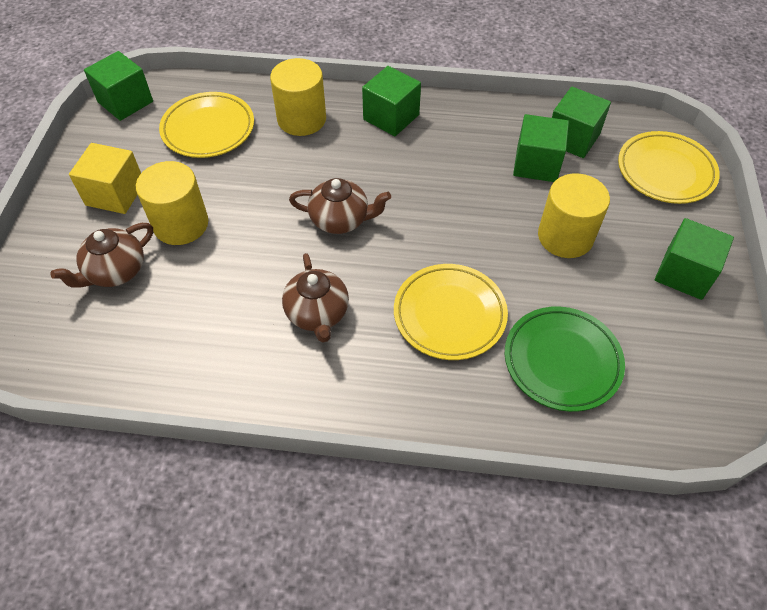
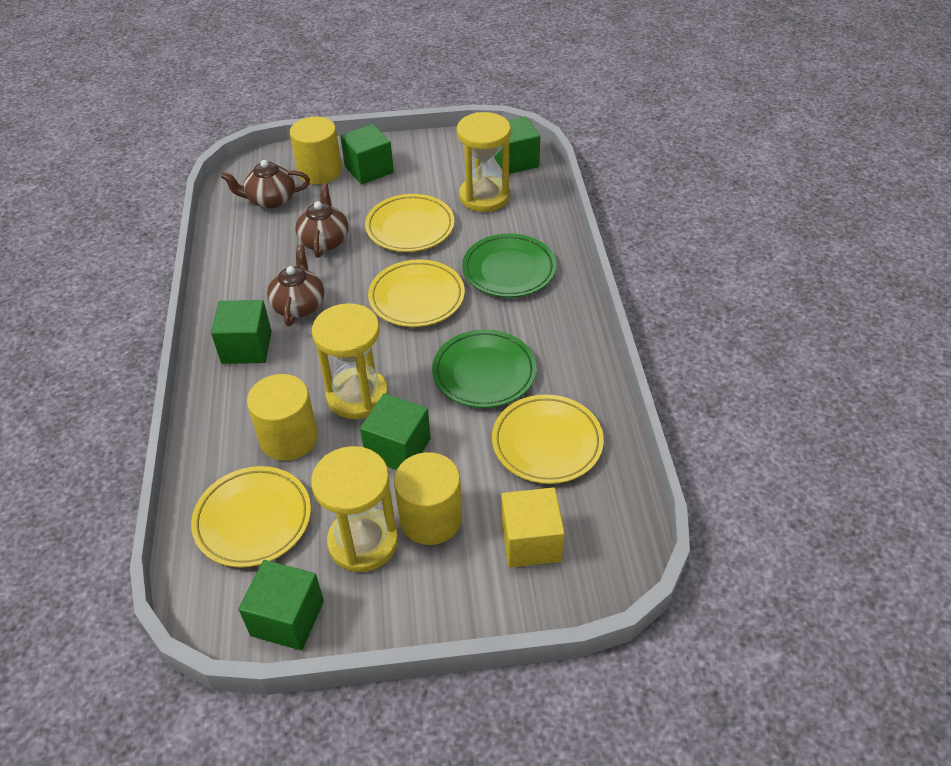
green plate: [505,306,625,412] = 1 -> [432,330,536,408] [462,233,556,298] = 2
yellow hourglass: none = 0 -> [311,446,399,572] [312,303,388,419] [457,112,511,212] = 3
yellow plate: [159,92,254,158] [394,264,508,360] [618,131,720,204] = 3 -> [191,466,311,568] [365,194,455,252] [368,259,465,327] [492,394,604,484] = 4

